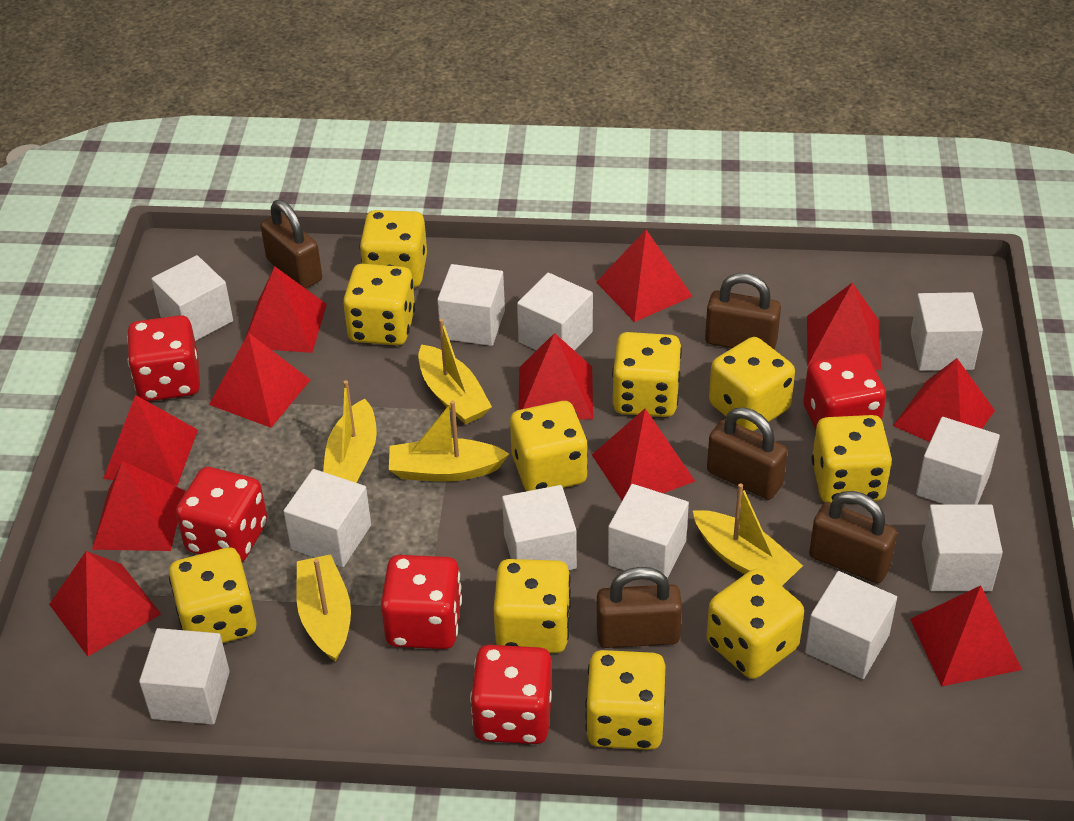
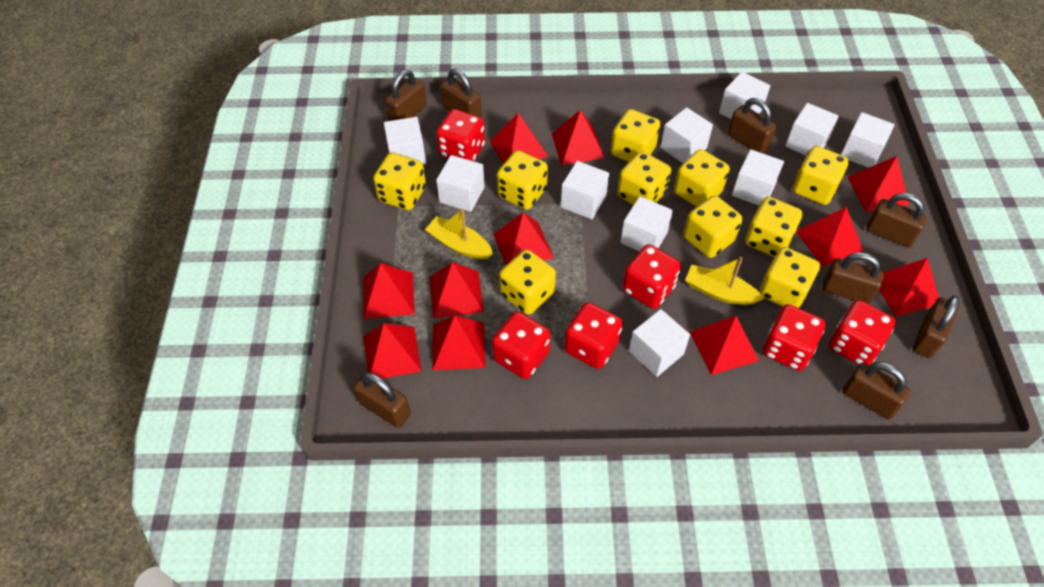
brown padlock: [261,200,322,289] [597,567,682,648] [705,273,781,350] [707,407,788,500] [809,491,897,583] = 5 -> [354,372,411,428] [385,70,427,121] [441,69,482,117] [728,98,777,153] [822,252,884,304] [842,362,910,419] [866,193,927,248] [912,295,959,358] = 8
red dice: [127,315,200,401] [176,467,267,562] [381,555,462,649] [470,645,552,744] [803,353,886,430] = 5 -> [436,109,485,161] [492,311,551,379] [564,302,623,369] [622,244,681,309] [762,304,826,371] [829,300,896,365] = 6
white cube: [139,628,230,725] [151,255,233,341] [284,469,371,567] [437,264,505,346] [502,485,577,570] [517,273,593,351] [608,484,689,578] [805,571,897,679] [911,292,983,371] [916,417,1000,504] [922,504,1003,591] = 11 -> [384,117,426,165] [436,155,485,212] [561,161,609,219] [620,196,673,251] [629,309,690,377] [660,107,713,163] [719,72,770,119] [732,149,784,205] [785,103,839,155] [841,112,895,168] = 10
yellow boat: [296,554,351,662] [323,380,377,483] [389,401,509,482] [418,319,492,425] [693,483,803,586] = 5 -> [425,209,493,259] [685,257,764,305] = 2

